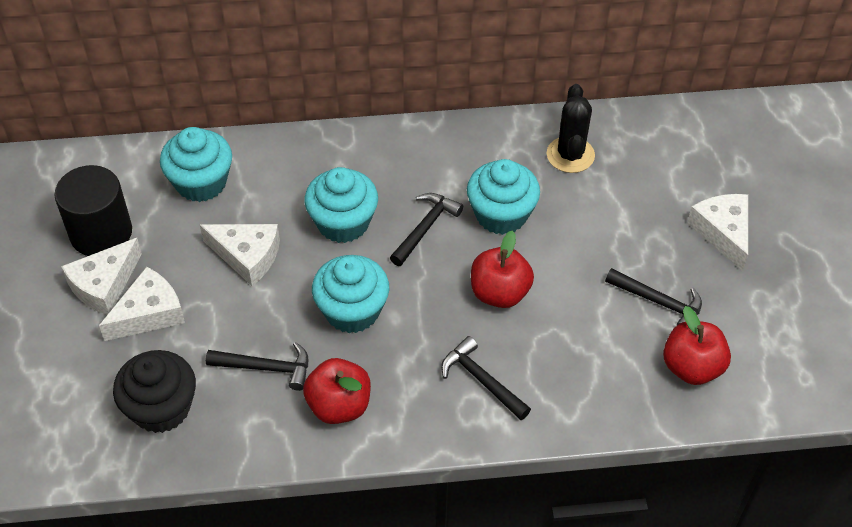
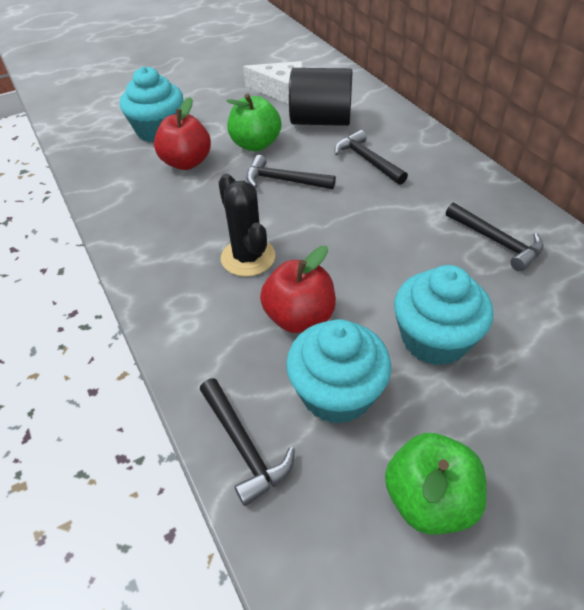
black cupcake: [113,350,196,433] = 1 -> none = 0
green apple: none = 0 -> [226,94,282,151] [385,433,487,534] = 2
red apple: [303,358,371,424] [471,231,534,308] [663,306,731,385] = 3 -> [154,97,211,170] [260,246,336,333] = 2
turquoise cupcake: [160,127,232,202] [305,167,378,243] [312,255,390,333] [467,159,540,235] = 4 -> [120,67,183,143] [286,319,391,424] [394,265,493,366] = 3
white cheese: [61,238,142,315] [99,267,185,341] [200,224,280,286] [687,194,748,271] = 4 -> [243,61,303,104] = 1

